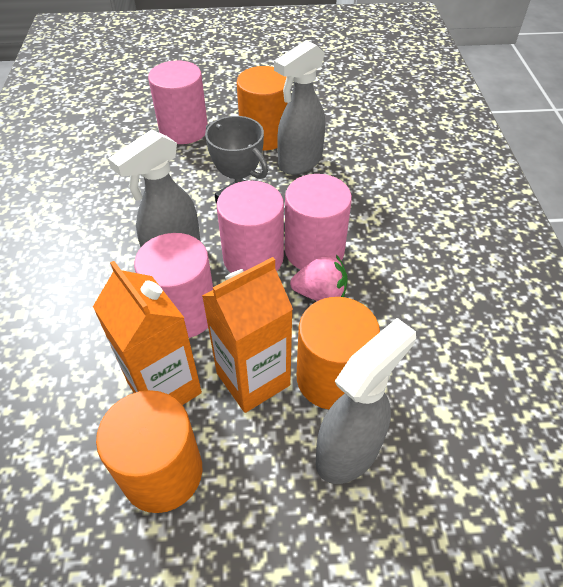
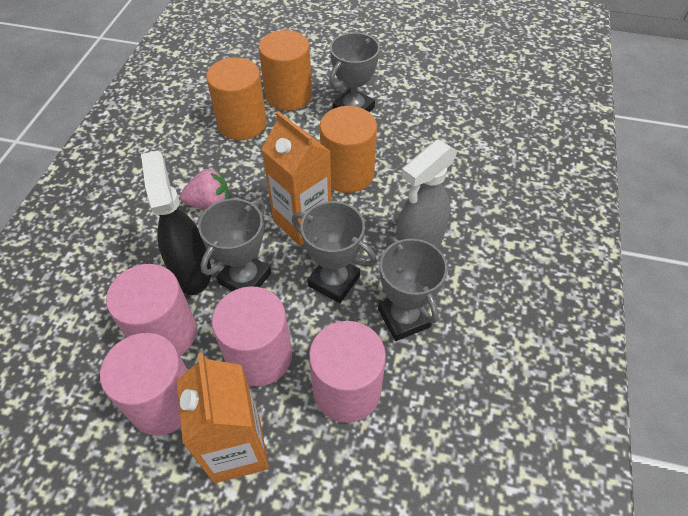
black spray bottle: none = 0 -> [141,150,211,295] = 1
grey spray bottle: [108,129,200,247] [274,40,325,175] [316,318,416,484] = 3 -> [396,139,458,249] = 1
grey trophy: [205,116,268,203] = 1 -> [198,199,271,291] [292,201,377,303] [329,32,380,112] [378,237,448,341] = 4

